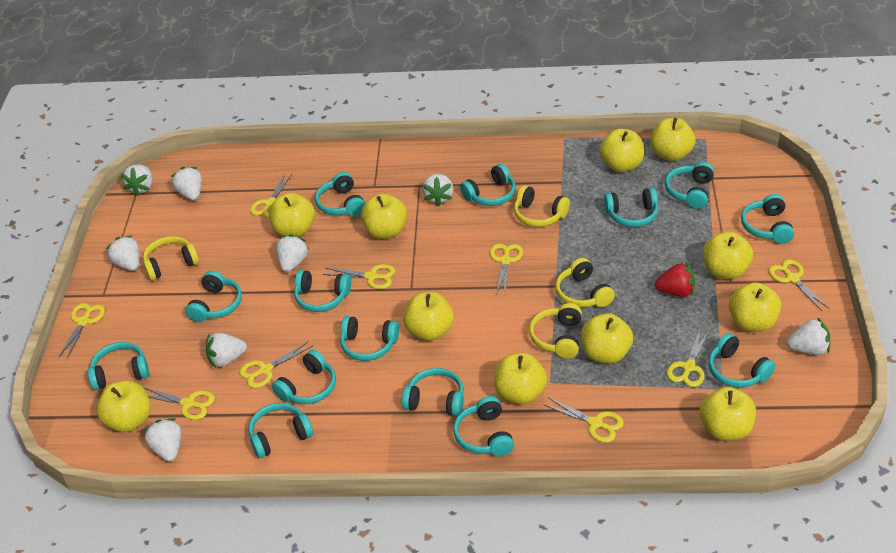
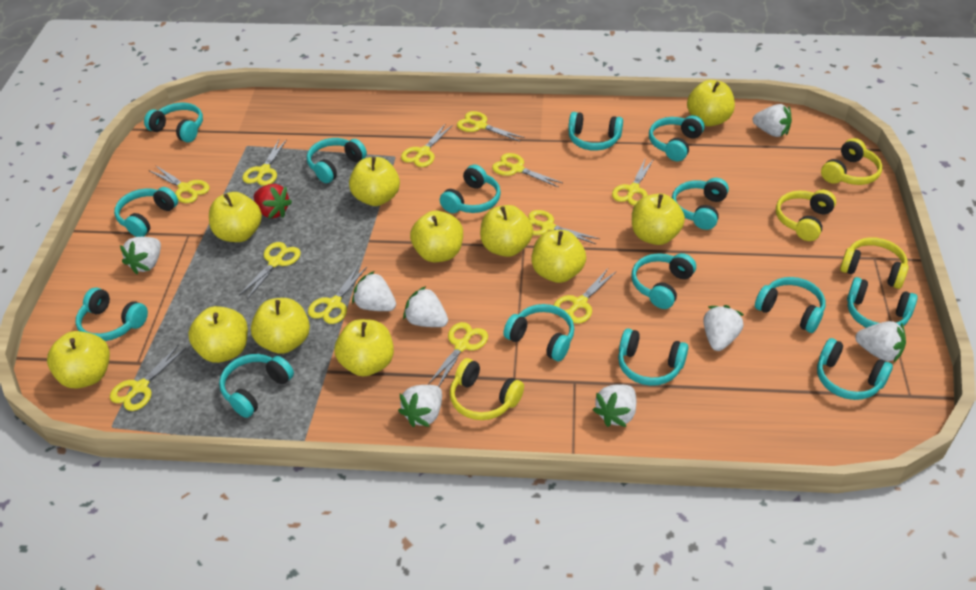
turquoise headphones: [88,342,149,390] [185,271,242,322] [249,403,313,458] [272,350,336,404] [294,270,351,312] [315,172,366,217] [340,316,399,361] [402,368,464,416] [453,396,514,456] [460,164,516,206] [604,188,658,227] [665,162,714,209] [708,333,775,388] [741,194,794,244] = 14 -> [75,287,148,341] [114,187,178,237] [144,103,203,142] [219,354,294,418] [307,138,367,183] [440,165,501,213] [503,304,574,361] [568,112,623,151] [618,328,688,386] [631,253,696,309] [649,115,705,161] [672,178,729,230] [755,277,825,333] [817,338,893,400] [847,277,918,328] = 15
yellow scissors: [58,303,105,359] [143,387,215,420] [239,342,313,388] [250,174,292,218] [323,264,395,289] [490,244,523,294] [543,398,624,443] [667,330,709,387] [769,259,830,311] = 9 -> [110,344,186,411] [150,165,210,203] [239,242,301,299] [242,139,287,186] [308,265,367,324] [401,123,453,167] [428,322,488,387] [457,111,525,142] [492,153,563,187] [528,210,599,244] [553,269,616,324] [612,157,654,206] = 12

